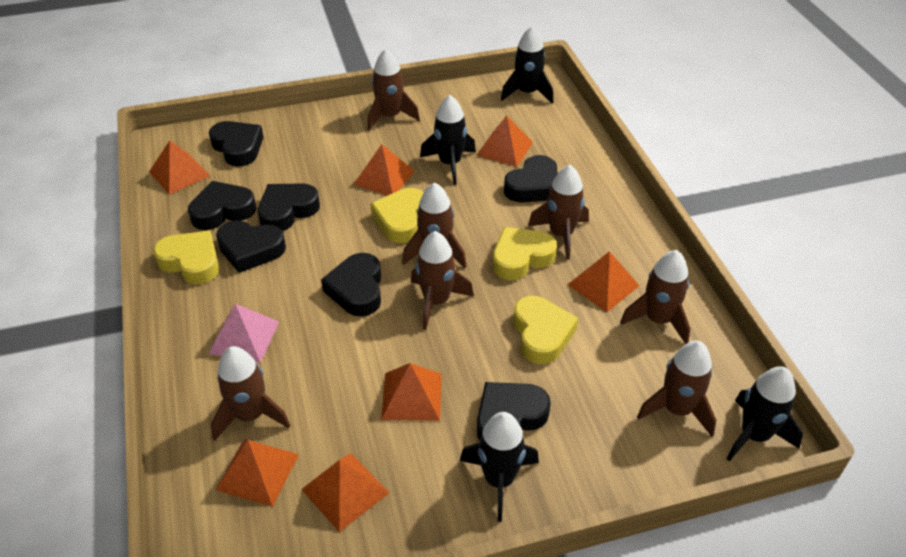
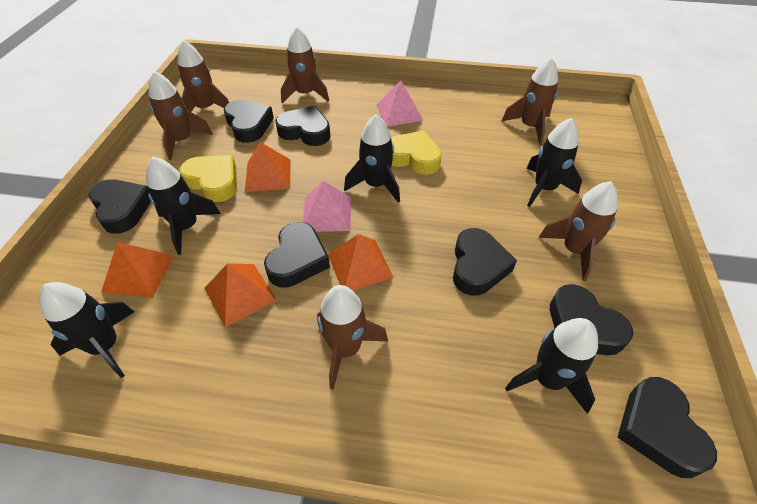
black rocket: [420,95,476,185] [460,412,539,522] [501,26,553,103] [727,366,803,461] = 4 -> [39,282,134,378] [146,157,221,255] [344,115,400,203] [505,318,598,414] [526,118,582,207] = 5
brown rocket: [211,346,290,441] [367,49,420,131] [402,182,467,268] [411,231,474,330] [528,165,589,260] [620,250,690,344] [637,341,716,437] = 7 -> [149,71,213,160] [177,40,229,112] [281,26,329,103] [317,285,388,390] [501,57,558,145] [538,181,618,281] = 6
orange pyramid: [149,140,210,195] [216,439,299,507] [301,453,389,532] [353,144,414,196] [381,363,442,421] [476,116,533,167] [567,251,639,312] = 7 -> [101,242,174,298] [204,263,277,327] [245,142,291,192] [328,234,394,291] = 4
pink pyramid: [209,304,279,363] = 1 -> [303,181,351,232] [376,80,423,127] = 2
yellow heart: [153,231,219,284] [371,188,424,243] [493,227,557,280] [513,296,578,364] = 4 -> [180,155,237,202] [391,130,442,175] = 2

